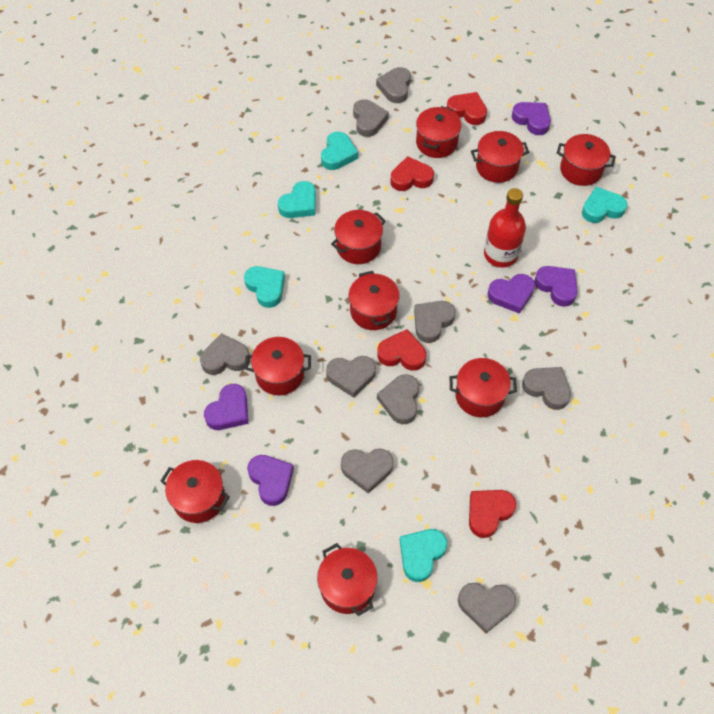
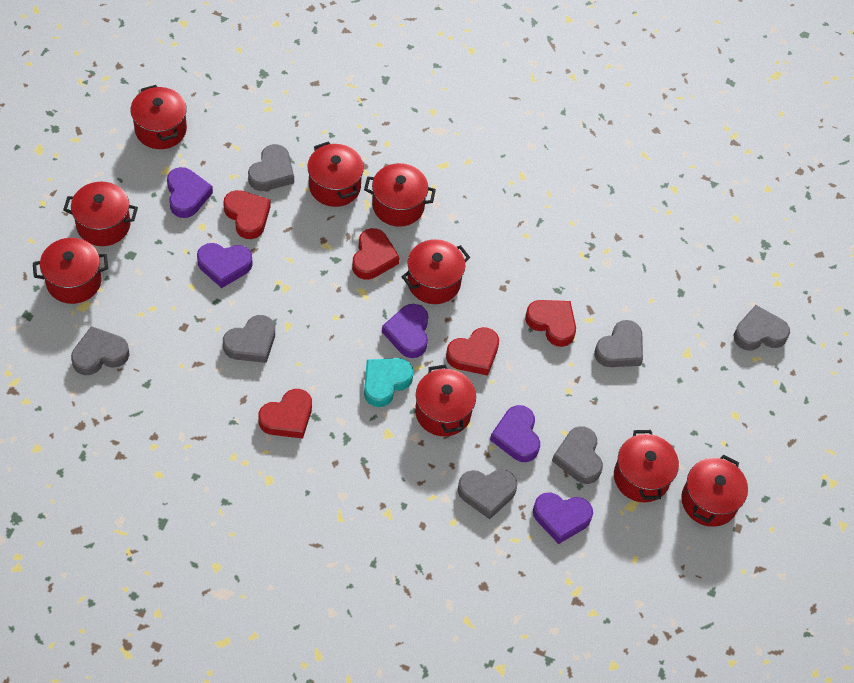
grey heart: [200,333,250,375] [326,356,376,398] [341,449,394,494] [353,99,389,137] [376,67,411,103] [377,374,419,424] [414,301,455,343] [458,583,516,633] [522,367,571,410] = 9 -> [71,326,129,375] [223,315,275,363] [248,144,294,191] [458,469,517,519] [552,426,603,484] [594,320,643,367] [734,305,790,351] = 7
red bottle: [484,188,526,268] = 1 -> none = 0
red heart: [377,329,426,371] [391,156,434,191] [447,92,487,125] [469,490,516,538] = 4 -> [223,190,271,239] [258,389,312,439] [352,228,400,280] [446,327,499,376] [525,300,576,347] = 5
turquoise heart: [244,266,285,308] [278,181,316,218] [321,132,358,170] [400,529,447,582] [582,187,628,223] = 5 -> [364,358,414,407] = 1

